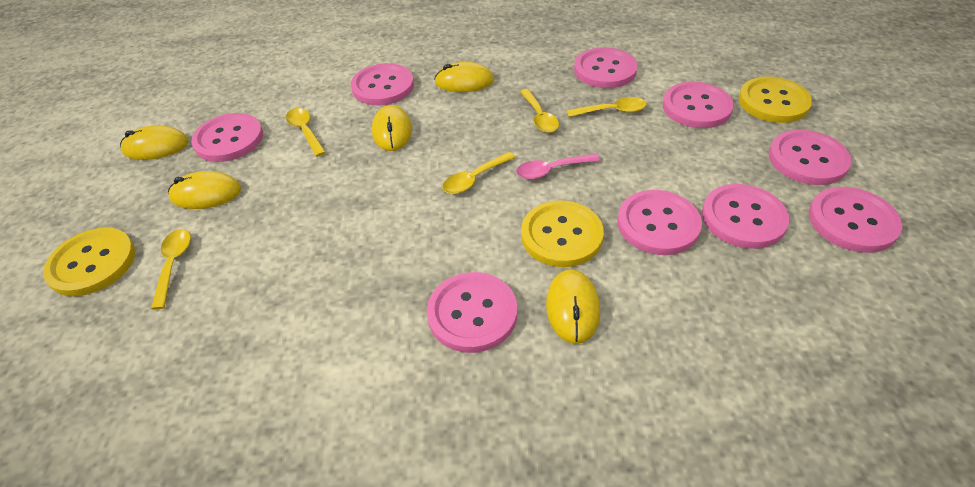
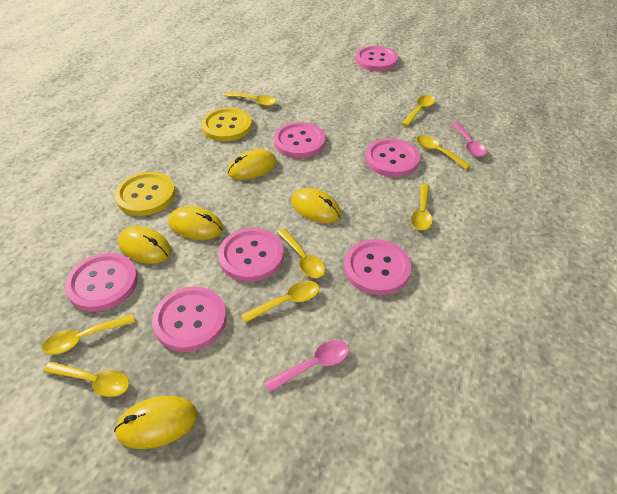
pink button: [191,113,263,162] [351,63,414,105] [427,272,517,353] [574,47,638,88] [617,190,702,255] [663,82,734,128] [702,184,789,249] [769,130,852,185] [809,187,903,253] = 9 -> [65,253,138,312] [152,286,227,352] [218,228,284,282] [274,122,326,158] [344,239,411,295] [355,46,398,71] [365,139,420,177] = 7
pink spoon: [516,154,600,179] = 1 -> [264,340,349,392] [452,122,487,157] = 2
yellow button: [43,228,135,296] [521,200,604,267] [739,77,812,123] = 3 -> [114,172,175,216] [201,108,252,141] = 2
yellow spoon: [151,229,191,309] [286,108,326,157] [442,152,516,194] [520,89,559,133] [567,97,647,117] = 5 -> [42,314,135,355] [44,361,129,397] [225,92,277,106] [241,280,319,323] [277,228,325,278] [401,95,435,127] [411,184,433,230] [416,135,471,170] = 8

